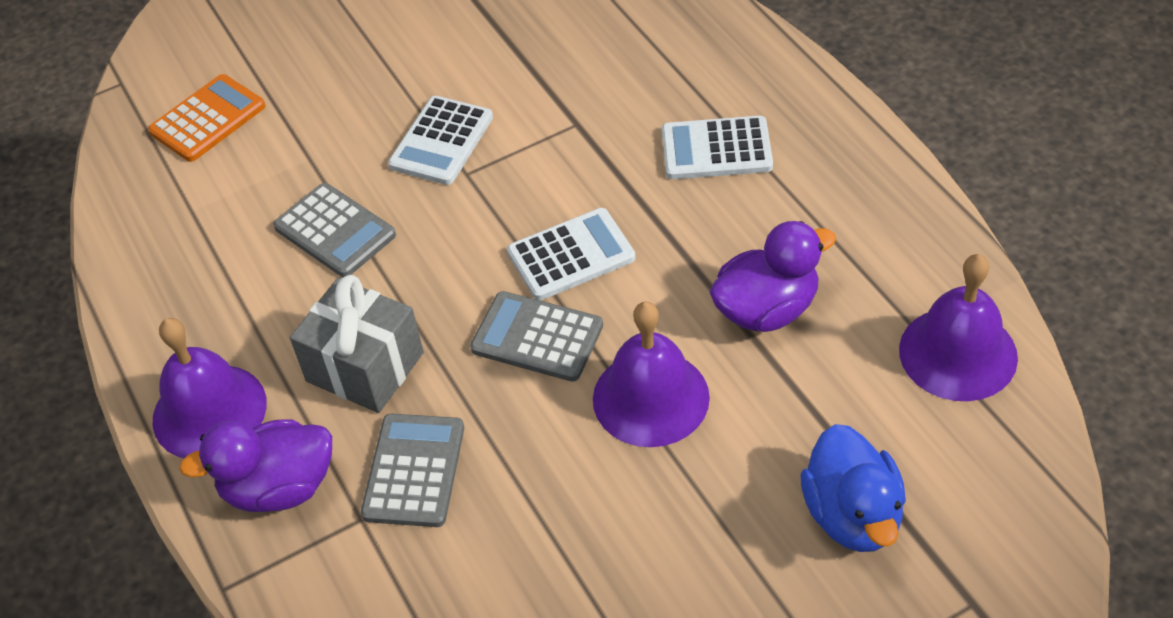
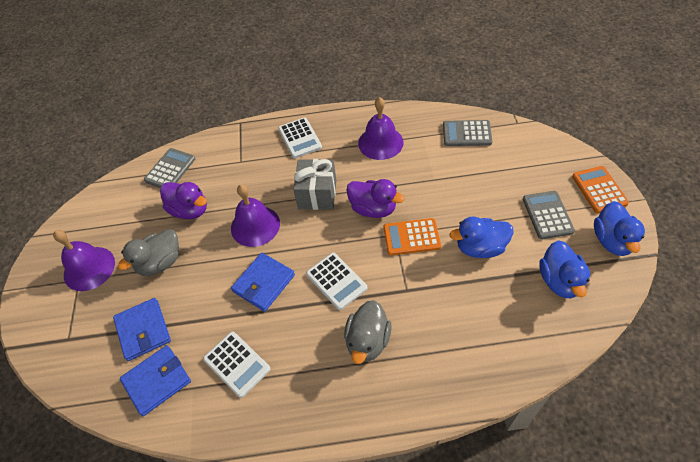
blue duck: [800,424,906,552] = 1 -> [450,216,513,258] [539,241,590,298] [594,201,645,256] = 3
blue wallet: none = 0 -> [113,298,171,361] [120,345,191,416] [231,253,295,312] = 3
grey duck: none = 0 -> [118,229,179,276] [344,300,392,364] = 2
orange calculator: [148,74,265,162] = 1 -> [384,218,441,255] [572,166,629,213] = 2

